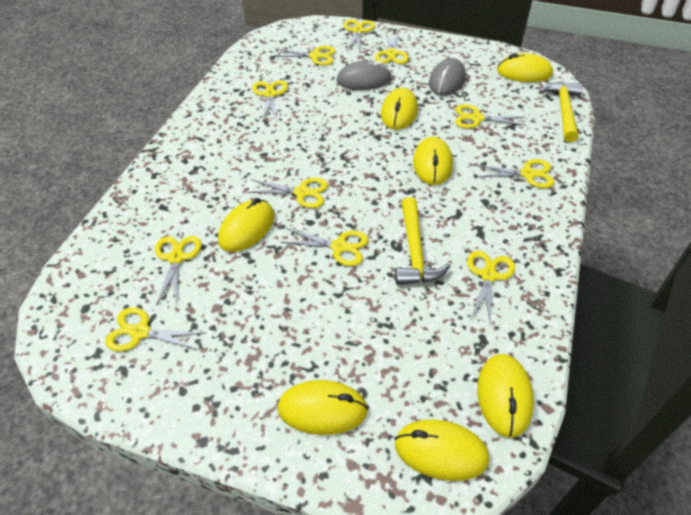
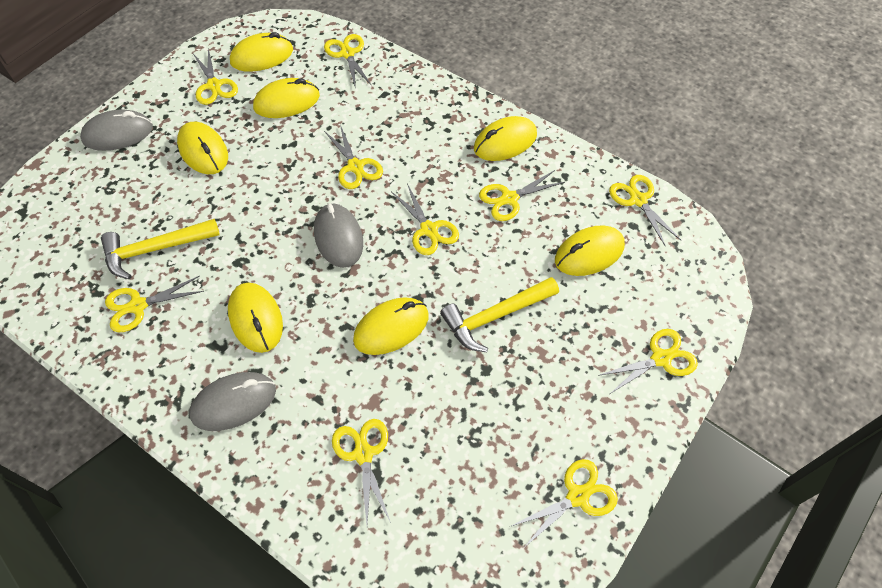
grey mouse: [336,61,392,90] [429,58,466,96] = 2 -> [80,109,153,151] [189,372,276,431] [314,203,363,268] = 3
yellow scissors: [105,307,206,351] [155,236,202,306] [247,178,328,208] [252,80,288,121] [272,46,336,66] [281,228,368,266] [344,19,375,52] [375,32,409,64] [455,104,527,129] [467,251,515,327] [474,159,555,188] = 11 -> [105,276,204,332] [193,48,238,105] [324,34,372,89] [324,125,383,189] [332,419,391,524] [391,184,459,255] [479,170,565,221] [511,459,618,547] [598,329,698,394] [609,175,681,247] = 10

